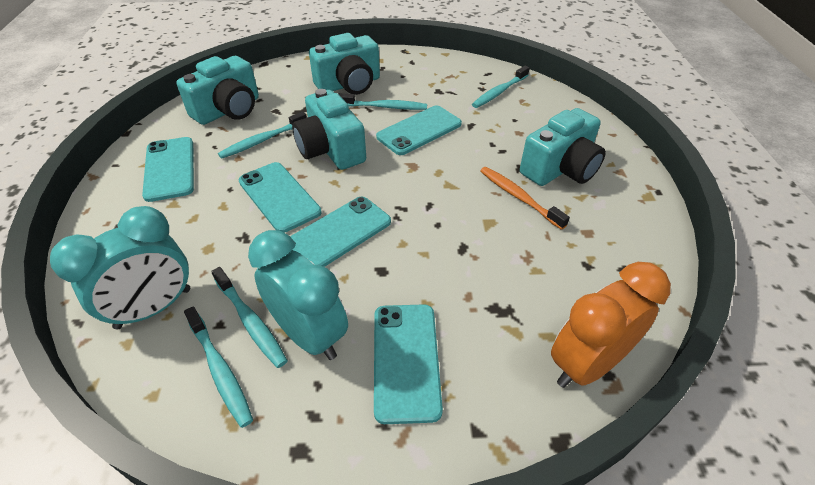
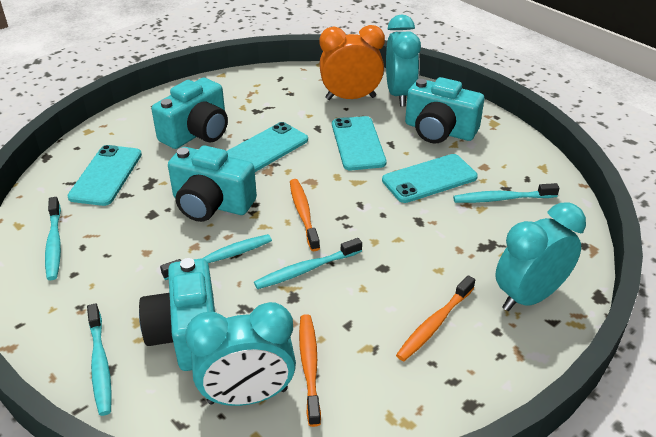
orange toothbrush: [480,167,570,230] = 1 -> [290,179,320,251] [299,314,321,427] [396,275,475,361] = 3
turquoise clock: [50,206,190,329] [248,230,348,360] = 2 -> [185,302,296,406] [386,15,421,107] [495,203,586,311] = 3
turquoise phone: [142,137,194,202] [239,162,322,233] [290,196,391,267] [374,304,443,424] [376,106,462,155] = 5 -> [67,145,142,206] [227,122,308,172] [332,116,386,170] [382,154,478,203] = 4

